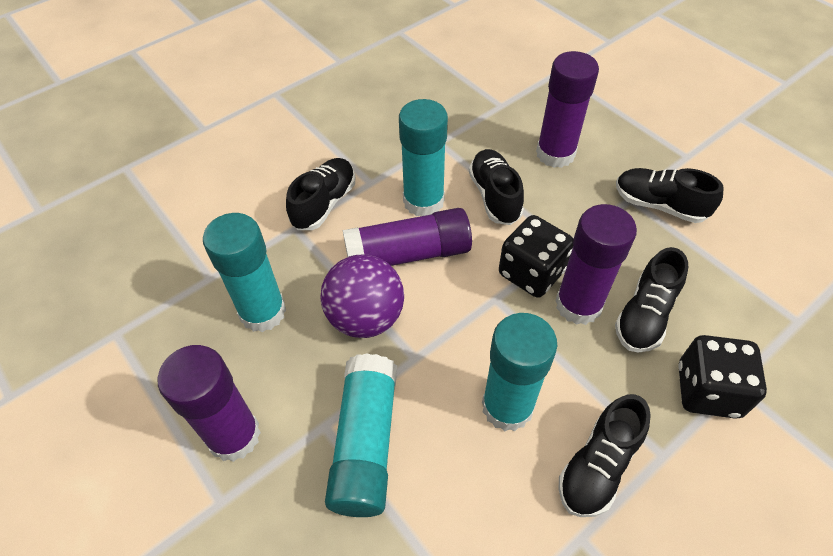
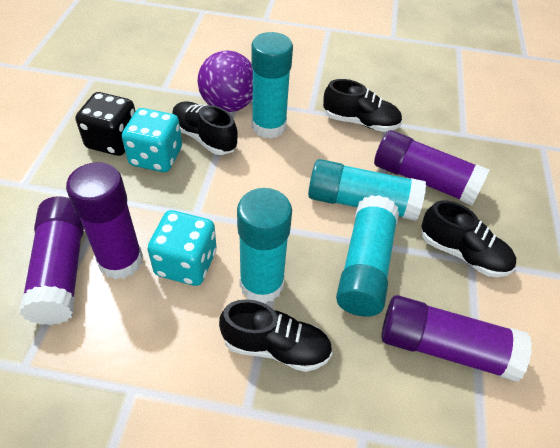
black dice: [499,215,574,298] [678,335,767,419] = 2 -> [75,92,135,156] = 1
black shoe: [286,158,355,230] [469,149,524,225] [559,394,651,517] [615,247,688,353] [616,168,723,223] = 5 -> [172,101,238,155] [219,299,333,372] [323,79,402,132] [421,200,516,277] = 4
turquoise dice: none = 0 -> [122,108,182,172] [148,210,216,286] = 2

